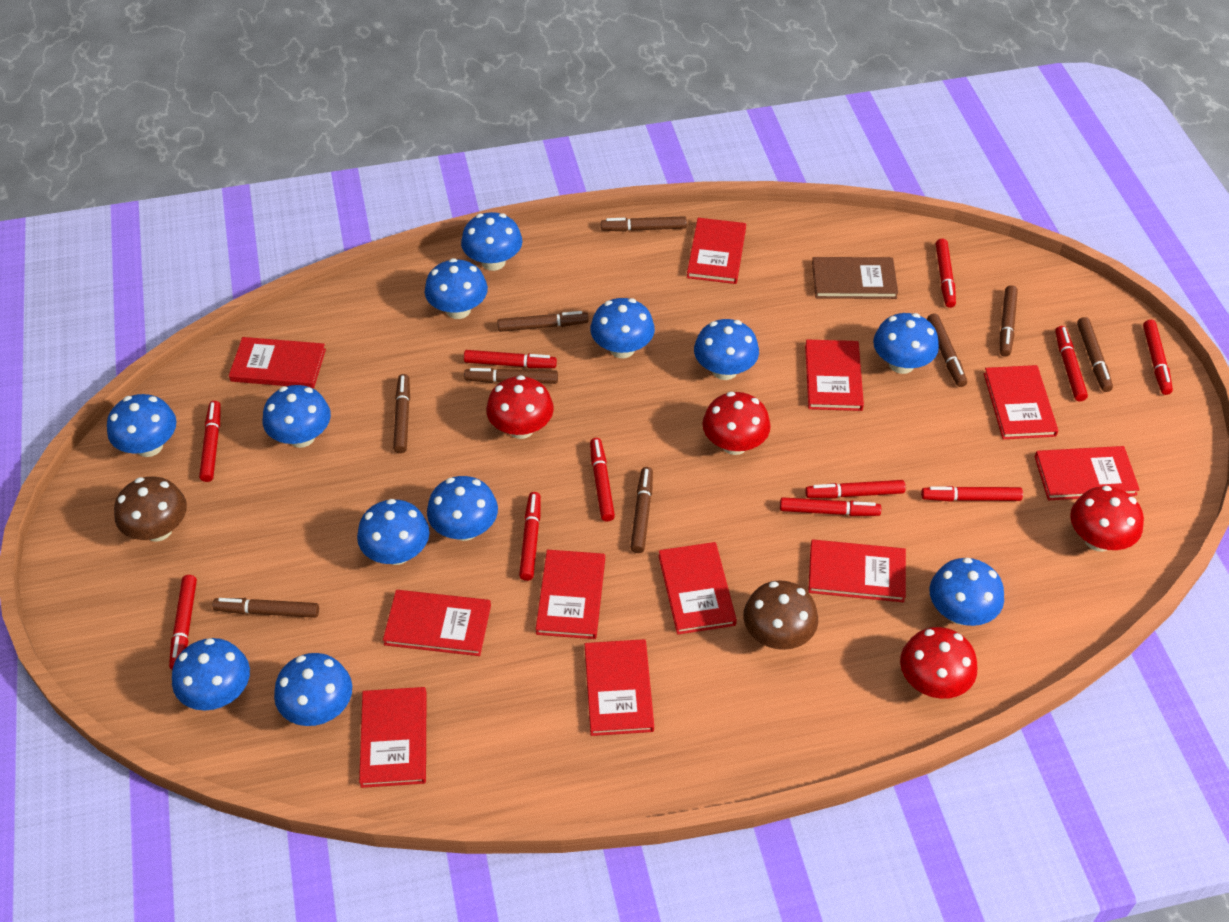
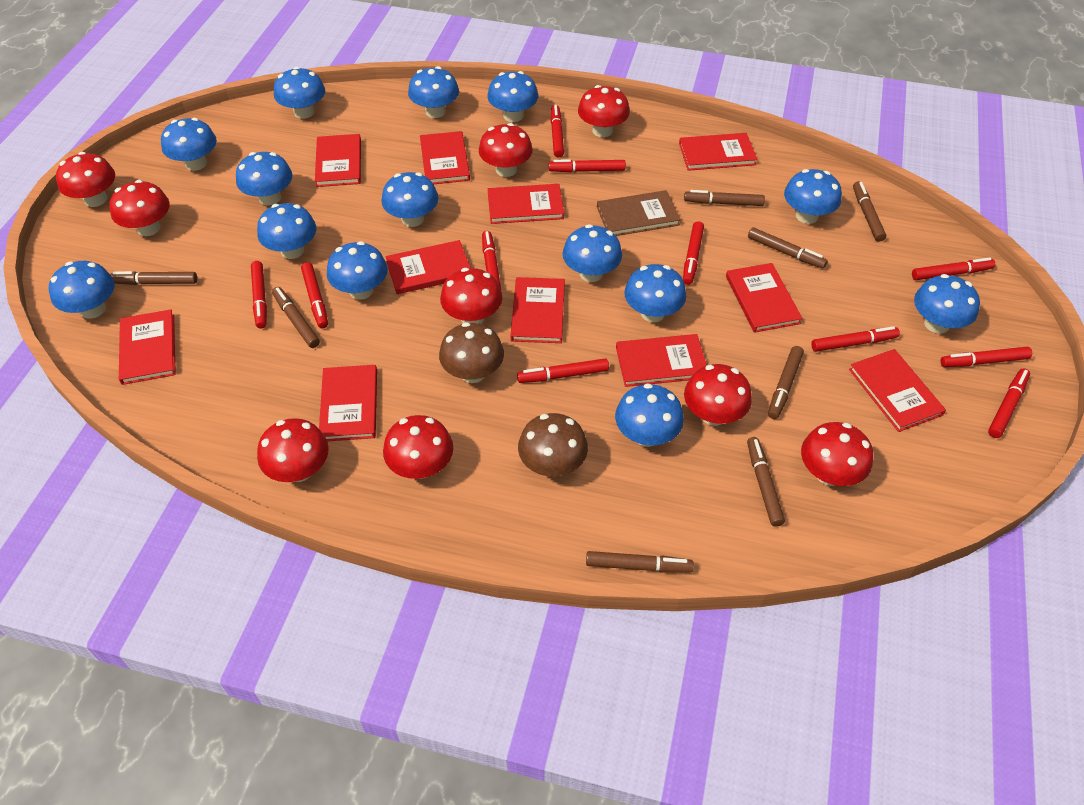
blue mushroom: [107,394,176,457] [172,638,250,711] [263,385,331,448] [274,653,352,726] [357,499,429,565] [425,258,488,319] [427,476,498,541] [461,212,523,271] [590,298,655,358] [694,319,759,380] [873,313,939,374] [930,558,1004,626] = 12 -> [49,261,114,319] [161,118,217,171] [236,152,292,206] [257,203,316,259] [274,67,325,119] [327,241,388,300] [382,172,438,227] [408,66,459,118] [487,71,538,122] [563,224,622,282] [615,383,684,447] [624,264,686,322] [784,169,842,224] [914,274,980,334] = 14
brown marker: [213,598,319,618] [393,374,410,453] [464,368,558,384] [497,311,589,332] [601,216,687,232] [630,467,653,553] [927,314,967,387] [1000,285,1018,357] [1077,317,1113,392] = 9 -> [110,271,197,285] [272,287,320,348] [586,551,694,573] [684,190,765,206] [747,437,785,527] [748,227,828,269] [768,346,804,419] [853,181,886,242] = 8
red mushroom: [486,375,554,439] [702,392,771,455] [900,627,977,699] [1070,486,1144,552] = 4 -> [56,152,115,207] [109,180,170,236] [257,418,329,482] [383,415,453,479] [440,268,502,324] [479,123,533,177] [578,85,630,137] [684,364,752,426] [801,422,873,486] = 9

